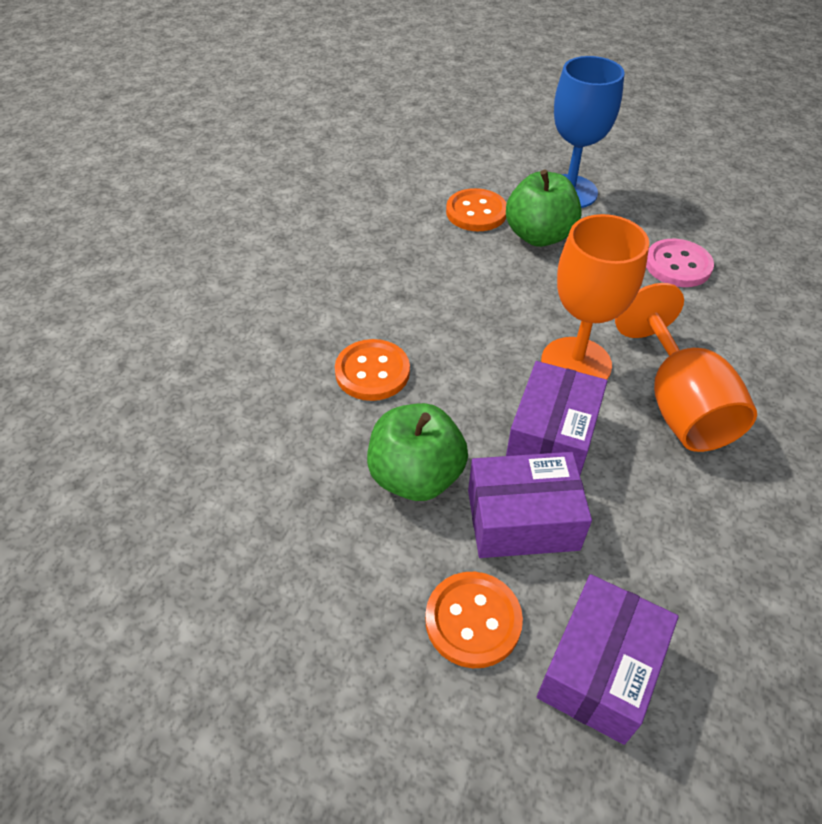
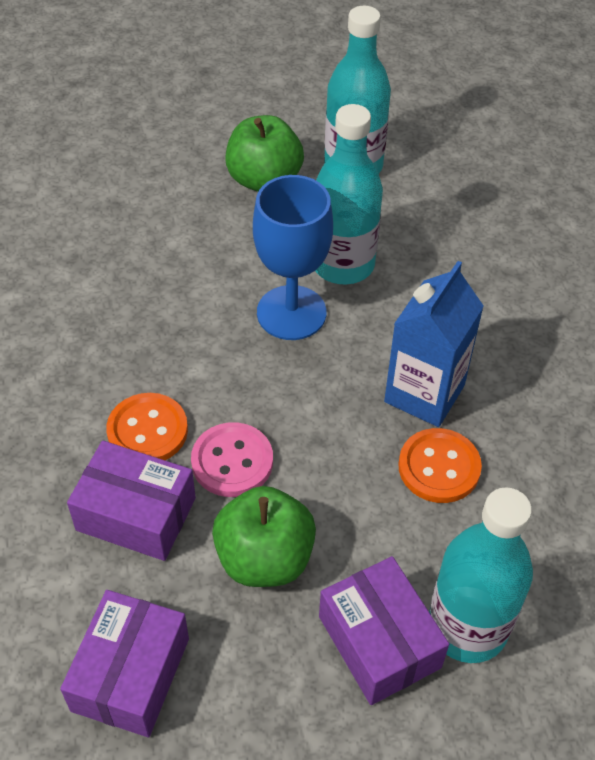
blue carton: none = 0 -> [384,261,484,427] = 1
orange button: [335,339,410,401] [425,572,523,668] [446,188,507,231] = 3 -> [106,393,188,460] [398,428,482,503] = 2
orange goblet: [541,214,649,380] [615,283,757,452] = 2 -> none = 0
turquoise bottle: none = 0 -> [315,104,383,285] [324,6,391,174] [429,487,533,663] = 3

